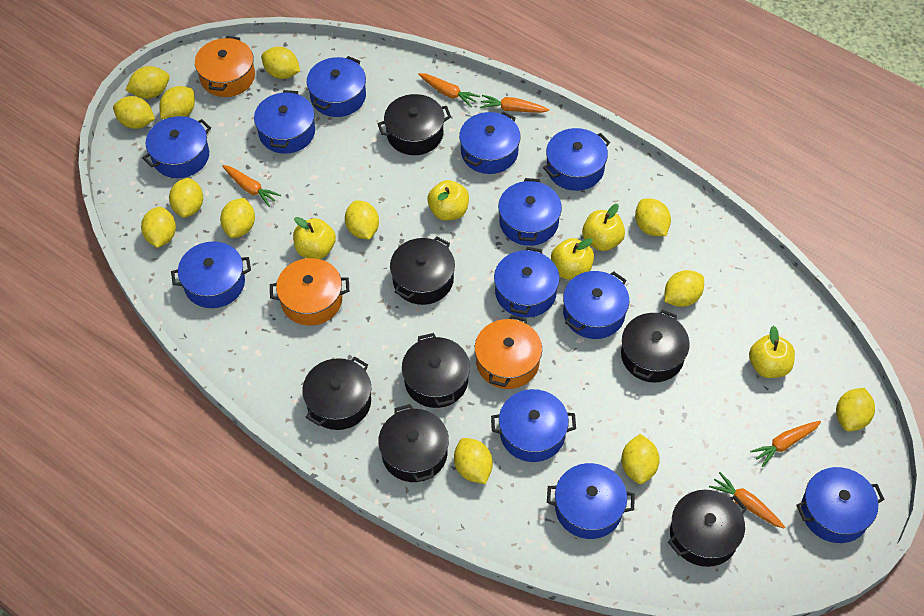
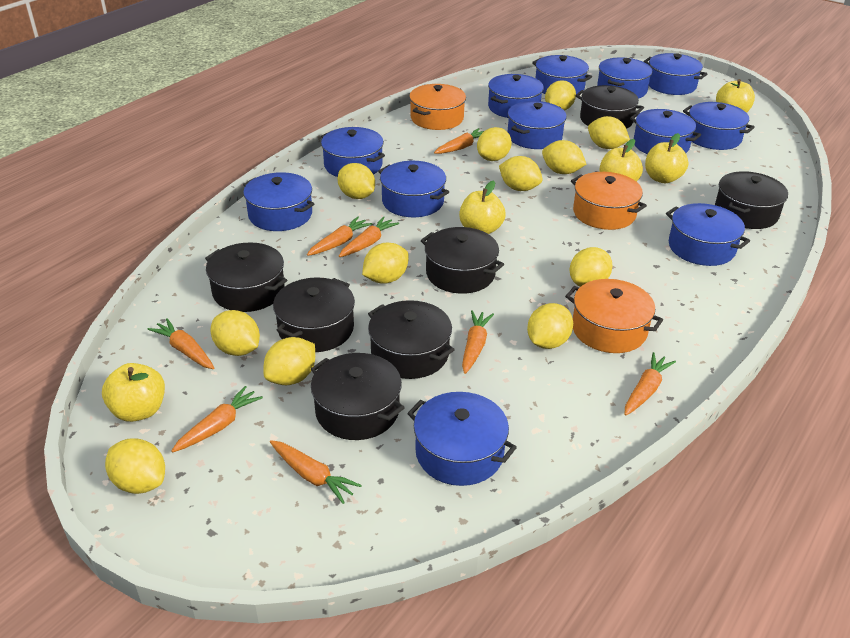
orange carrot: [222,165,281,207] [418,73,480,108] [480,95,549,113] [709,472,785,529] [750,421,821,467] = 5 -> [148,318,214,369] [171,386,263,453] [270,440,362,504] [307,217,372,256] [339,216,399,257] [434,128,484,154] [462,310,494,374] [624,352,676,416] = 8
yellow lemon: [113,96,155,129] [126,66,170,99] [141,207,176,248] [159,86,195,119] [169,178,203,218] [220,198,255,238] [261,47,300,79] [345,200,379,239] [454,438,493,484] [621,434,660,484] [635,199,671,236] [664,270,704,307] [836,388,875,431] = 13 -> [105,439,165,494] [210,310,260,356] [263,337,315,385] [338,163,375,199] [362,243,409,284] [477,127,512,161] [499,156,543,191] [527,303,573,349] [542,140,586,174] [545,80,576,111] [569,247,612,287] [588,116,630,149] = 12

